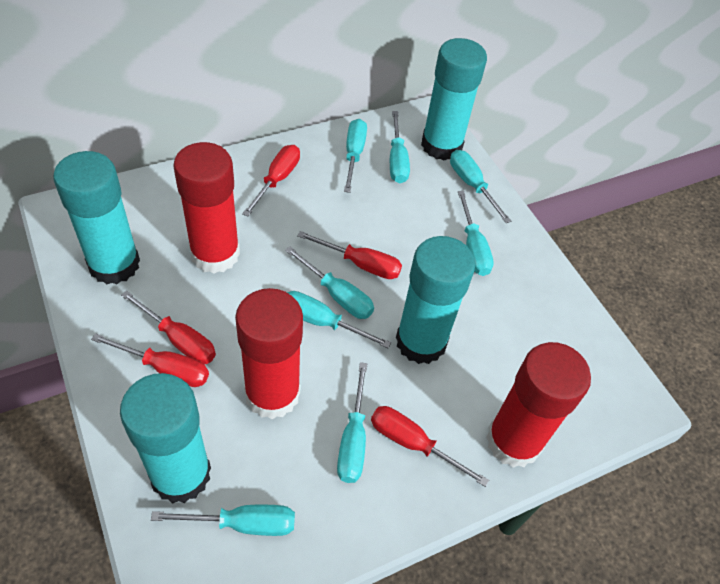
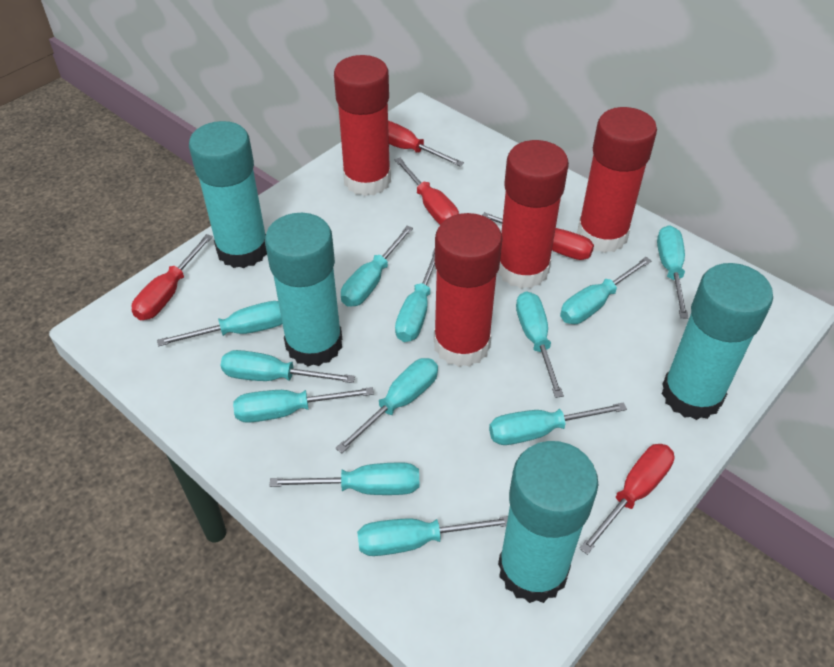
red glue stick: [173,142,240,274] [235,288,303,419] [486,342,591,468] = 3 -> [334,55,391,196] [434,213,503,367] [498,140,569,289] [577,107,657,253] = 4
turquoise screwdriver: [151,505,295,536] [285,246,374,319] [287,291,391,348] [337,362,367,483] [344,119,367,193] [390,111,410,183] [450,150,511,223] [458,191,494,276] = 8 -> [157,301,283,346] [220,350,355,383] [233,387,374,423] [270,462,419,495] [335,358,438,453] [341,226,413,307] [357,516,508,556] [395,248,435,342] [489,402,627,445] [516,291,564,398] [560,257,651,324] [657,225,689,319] = 12

